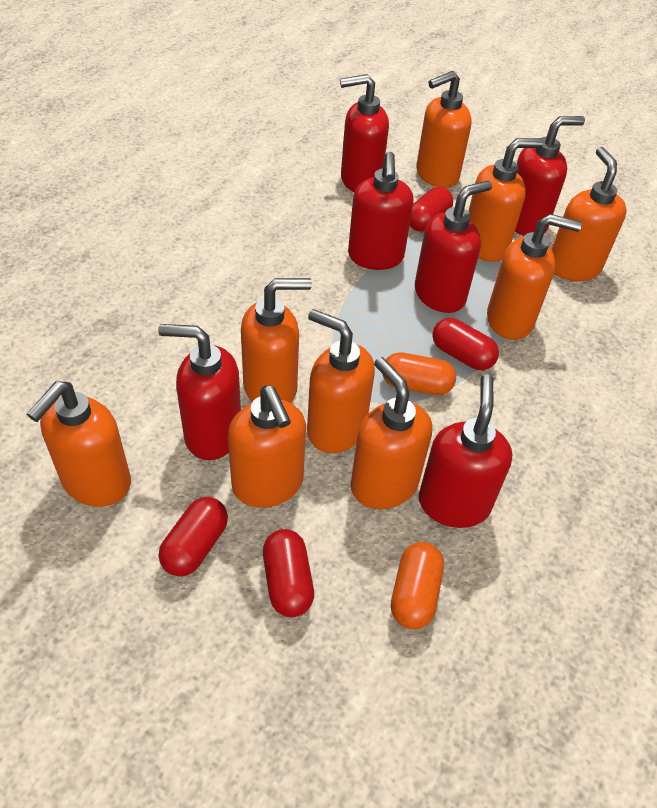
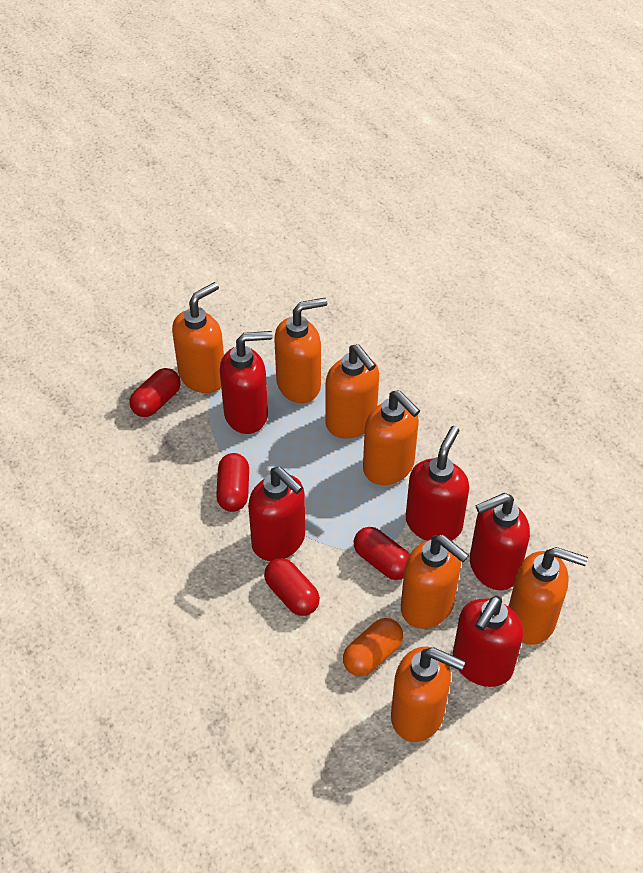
orange capsule: [383,352,456,395] [391,542,444,629] = 2 -> [343,618,403,676] = 1
orange soap dispenser: [27,381,131,507] [228,386,306,508] [241,278,312,403] [307,309,375,453] [351,357,432,509] [416,71,472,188] [468,138,543,262] [487,214,582,340] [551,147,627,281] = 9 -> [172,282,224,393] [274,298,327,403] [325,344,379,439] [363,390,420,485] [391,647,465,742] [401,535,469,629] [509,547,588,645] = 7
red soap dispenser: [158,324,241,460] [340,74,389,192] [348,152,414,270] [415,181,492,313] [419,374,512,528] [515,116,585,236] = 6 -> [220,331,272,434] [248,467,305,561] [406,426,469,541] [453,596,523,687] [470,493,530,590] = 5

